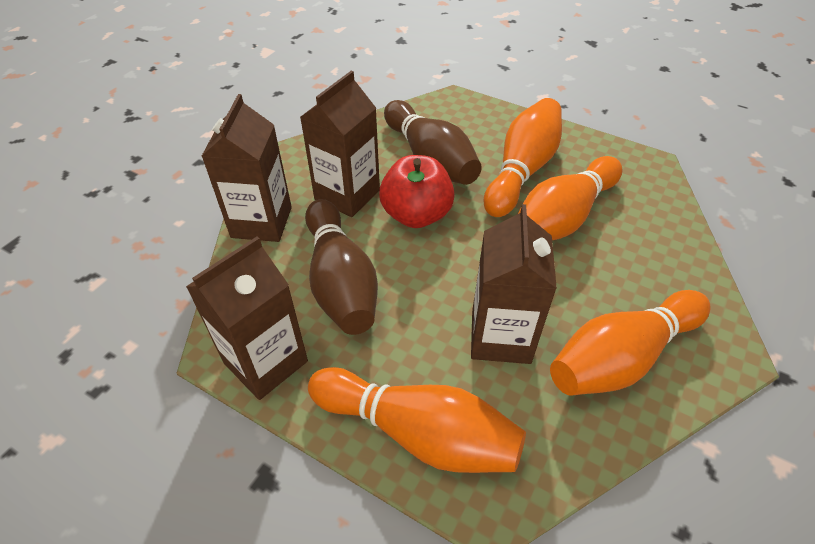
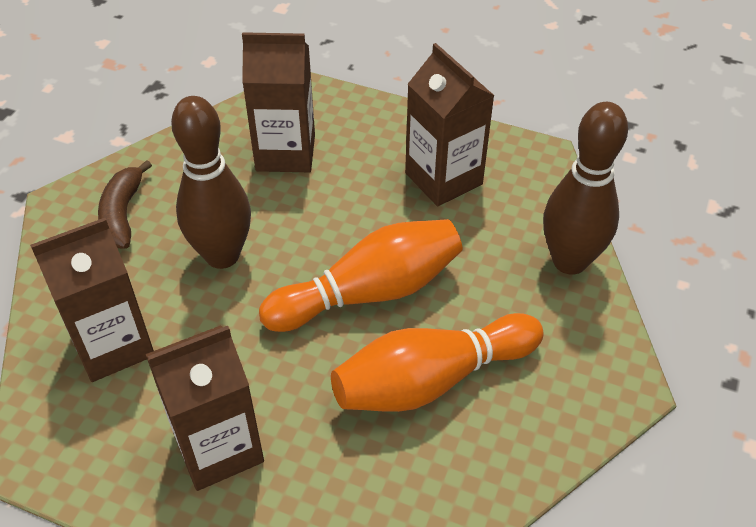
brown banana: none = 0 -> [98,160,152,248] = 1
orange bowling pin: [308,367,526,473] [484,98,562,217] [518,156,622,240] [550,290,711,396] = 4 -> [259,219,462,332] [331,313,544,412] = 2
red apple: [379,155,455,228] = 1 -> none = 0

